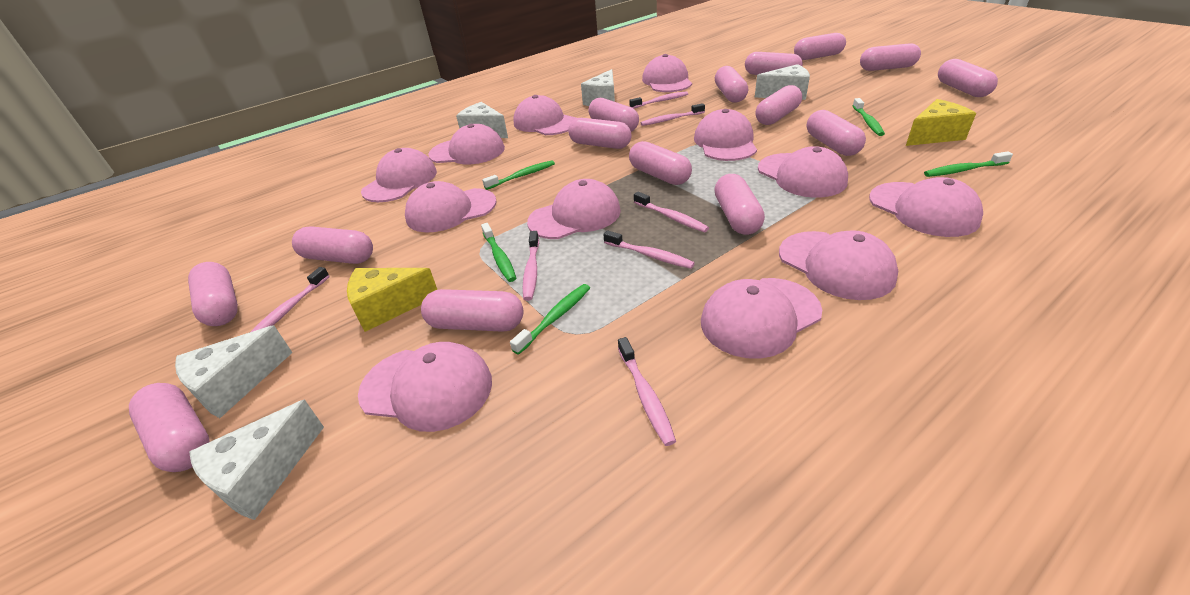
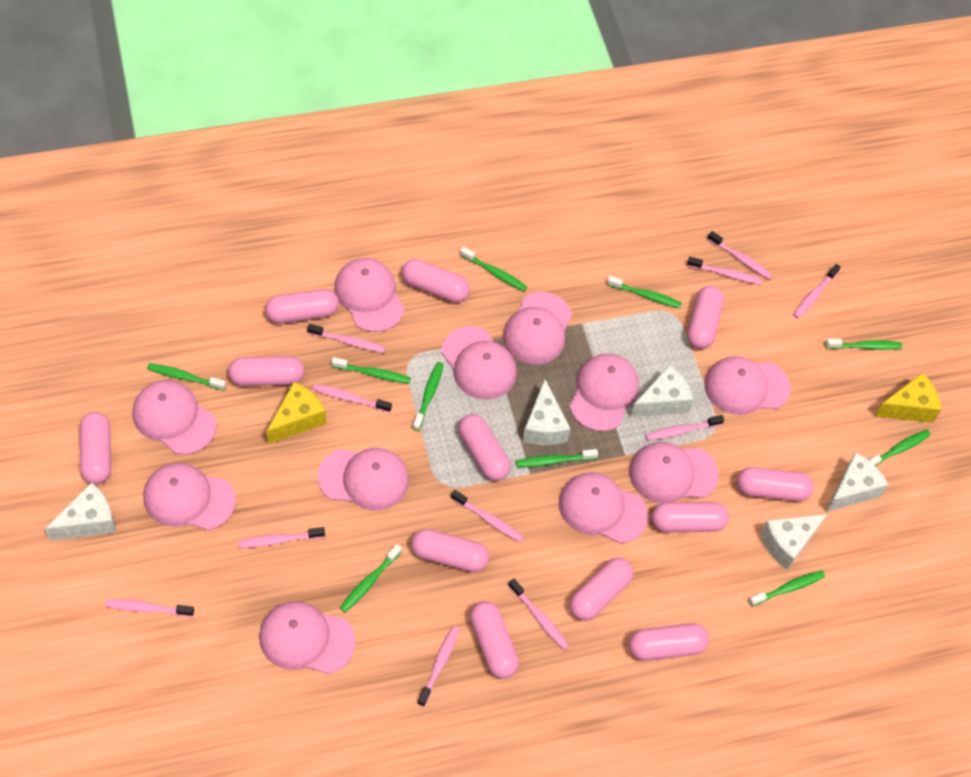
green toothbrush: [481,223,516,282] [482,160,555,190] [510,284,590,355] [853,98,885,136] [924,151,1013,177] = 5 -> [147,363,226,391] [332,357,411,384] [340,544,402,612] [413,362,444,431] [460,246,527,291] [516,449,598,467] [607,276,682,308] [749,570,825,607] [826,339,902,350] [869,430,931,466] = 10
pink cap: [358,342,492,432] [361,148,437,202] [405,181,497,233] [428,124,505,164] [513,95,577,135] [527,179,621,239] [642,54,692,92] [694,109,757,161] [701,278,822,359] [758,146,848,198] [779,230,898,300] [869,177,983,237] = 12 -> [133,380,216,455] [143,463,236,530] [259,601,355,674] [318,448,409,510] [334,258,405,332] [441,326,517,400] [503,292,572,364] [559,472,648,544] [569,354,639,431] [629,442,719,503] [705,356,791,415] = 11
pink capsule: [129,383,210,472] [188,262,238,326] [292,226,373,264] [421,289,523,332] [568,118,632,149] [589,98,639,132] [629,141,692,185] [714,174,765,235] [715,66,748,103] [745,52,803,75] [756,85,802,125] [794,33,846,60] [807,110,866,156] [860,43,921,71] [938,59,998,97] = 15 -> [80,412,111,484] [228,356,305,386] [265,289,339,324] [402,259,470,303] [411,529,489,572] [458,414,511,481] [470,601,519,678] [570,558,633,621] [629,623,709,661] [651,502,729,532] [687,286,724,349] [737,467,814,501] = 12
pink toothbrush: [251,267,330,332] [523,231,539,301] [603,230,695,269] [618,337,676,446] [629,91,688,109] [634,192,709,232] [640,103,705,126] = 7 -> [105,599,194,617] [238,527,325,548] [307,324,385,353] [313,384,392,413] [417,626,460,707] [451,490,524,543] [508,579,569,650] [645,415,724,441] [687,257,762,285] [707,231,773,279] [793,264,840,319] = 11

